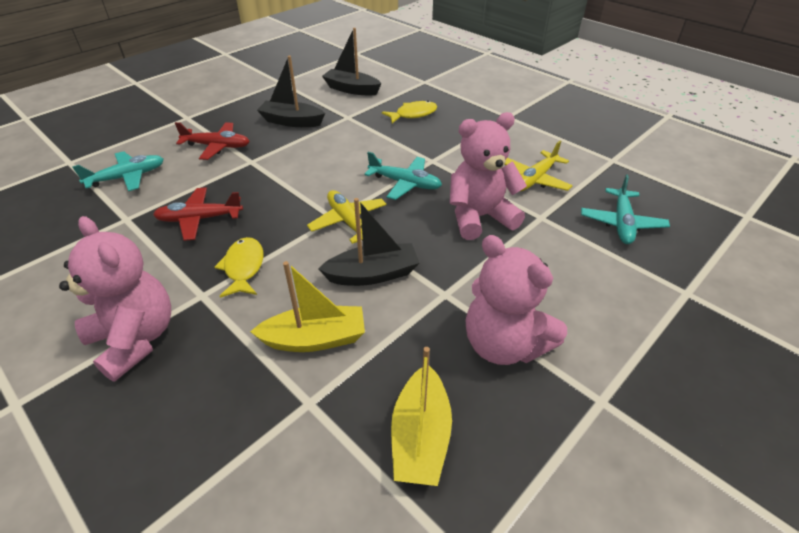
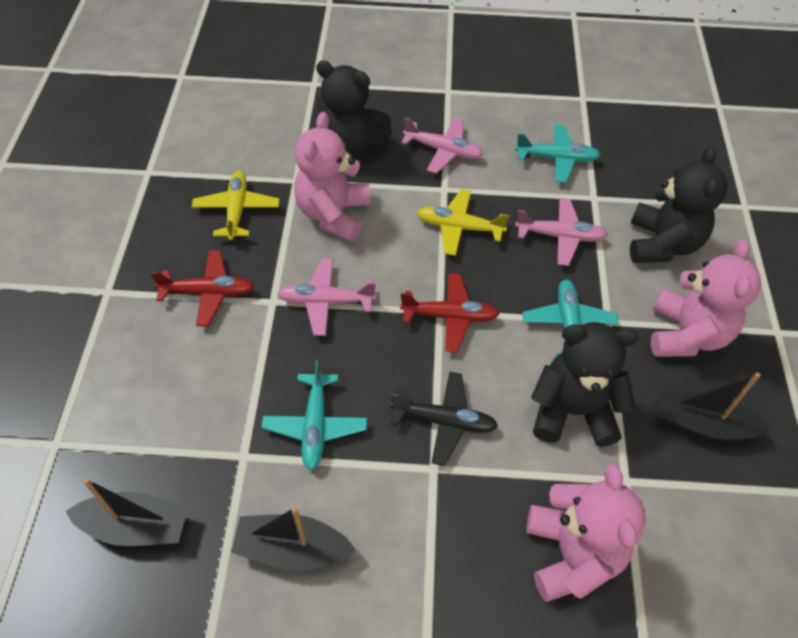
black plane: none = 0 -> [390,371,498,466] = 1
black teddy bear: none = 0 -> [316,60,392,158] [531,322,638,447] [630,146,728,263] = 3
pink plane: none = 0 -> [277,259,376,336] [401,117,483,174] [515,198,608,266] = 3
yellow boat: [250,261,365,352] [391,347,452,486] = 2 -> none = 0
yellow fish: [215,237,263,298] [382,101,437,124] = 2 -> none = 0

